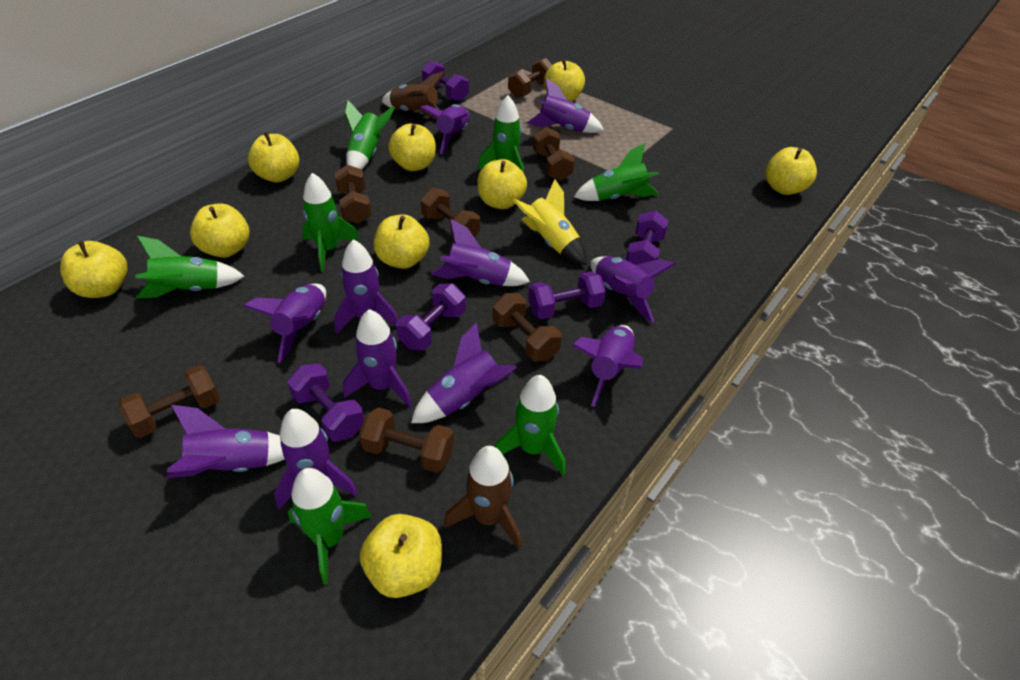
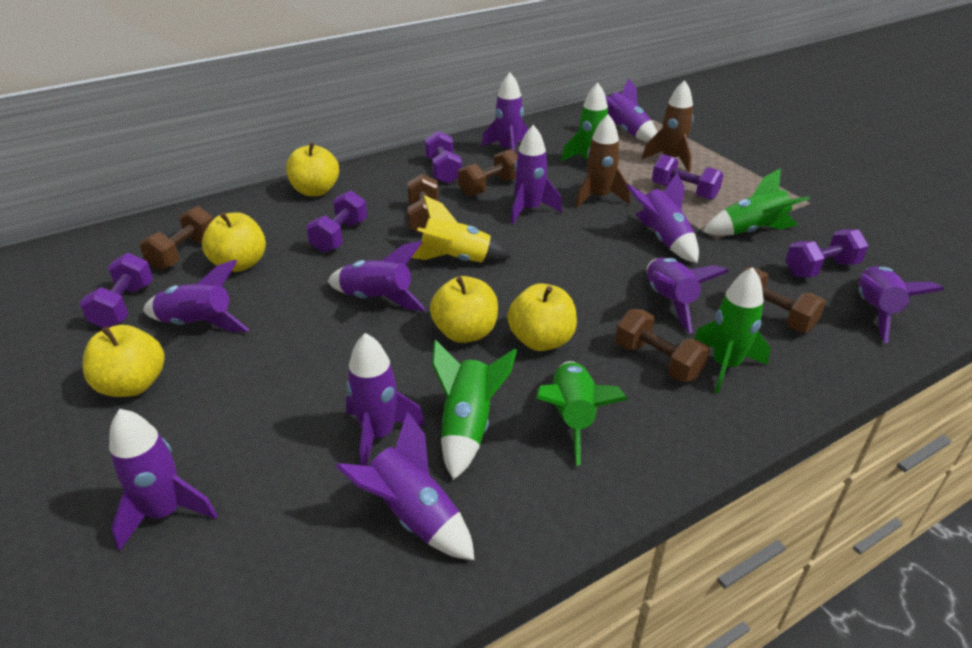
brown dumbbell: [119,365,220,438] [334,165,371,224] [359,407,454,473] [420,188,480,238] [493,293,561,361] [508,58,552,98] [533,127,575,181] = 7 -> [140,206,213,270] [408,174,438,234] [458,149,518,197] [615,309,710,382] [741,267,826,332] = 5
green rocket: [135,236,245,298] [288,468,372,585] [302,173,360,272] [345,100,395,169] [478,95,524,173] [495,375,565,476] [574,143,659,201] = 7 -> [432,340,517,480] [536,361,628,466] [561,83,608,161] [694,267,770,394] [703,168,810,236] = 5
yellow apple: [60,241,127,298] [190,203,249,258] [248,132,299,182] [360,514,442,598] [374,214,430,269] [388,123,436,171] [477,159,527,209] [544,59,585,102] [766,147,817,195] = 9 -> [83,325,165,397] [202,212,266,272] [286,142,339,196] [430,276,498,343] [507,283,577,351] = 5

